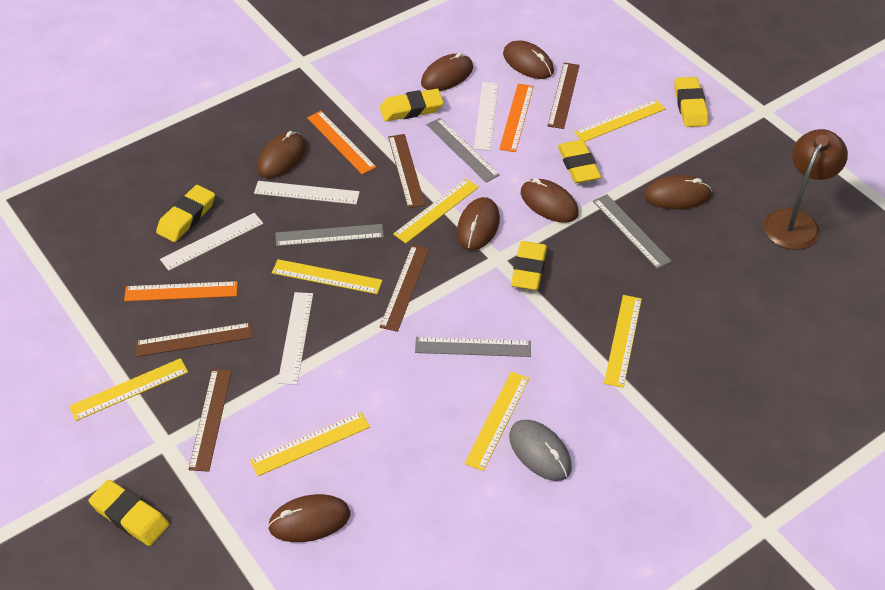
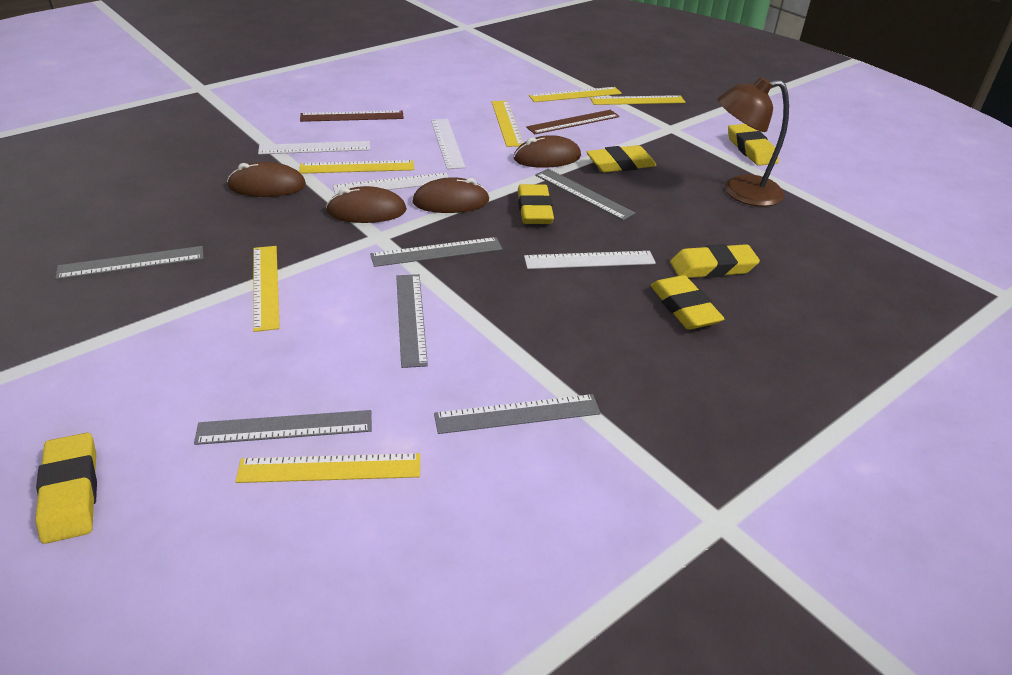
brown mouse: [257,131,306,178] [268,494,350,542] [421,52,473,91] [457,197,500,250] [503,40,554,79] [521,178,579,223] [644,175,712,209] = 7 -> [227,162,306,197] [326,186,407,223] [412,177,490,213] [513,135,581,168] = 4
brown ruler: [136,323,253,357] [188,369,232,472] [379,245,429,332] [388,134,425,208] [548,63,580,129] = 5 -> [300,110,404,122] [526,110,620,134] = 2
grey mouse: [509,420,572,481] = 1 -> none = 0
grey ruler: [276,224,384,247] [415,337,531,357] [427,118,500,183] [593,194,672,269] = 4 -> [55,246,204,280] [194,410,372,445] [370,237,502,267] [396,274,428,368] [434,394,601,434] [535,169,635,220] = 6
orange ruler: [124,281,238,301] [307,111,376,174] [499,84,534,152] = 3 -> none = 0
yellow ruler: [69,358,188,421] [250,412,370,476] [272,259,383,294] [393,179,479,243] [464,372,529,471] [574,99,666,142] [604,295,642,388] = 7 -> [235,453,420,483] [253,246,280,332] [299,160,414,174] [492,101,523,147] [529,87,622,102] [590,95,685,105] = 6

